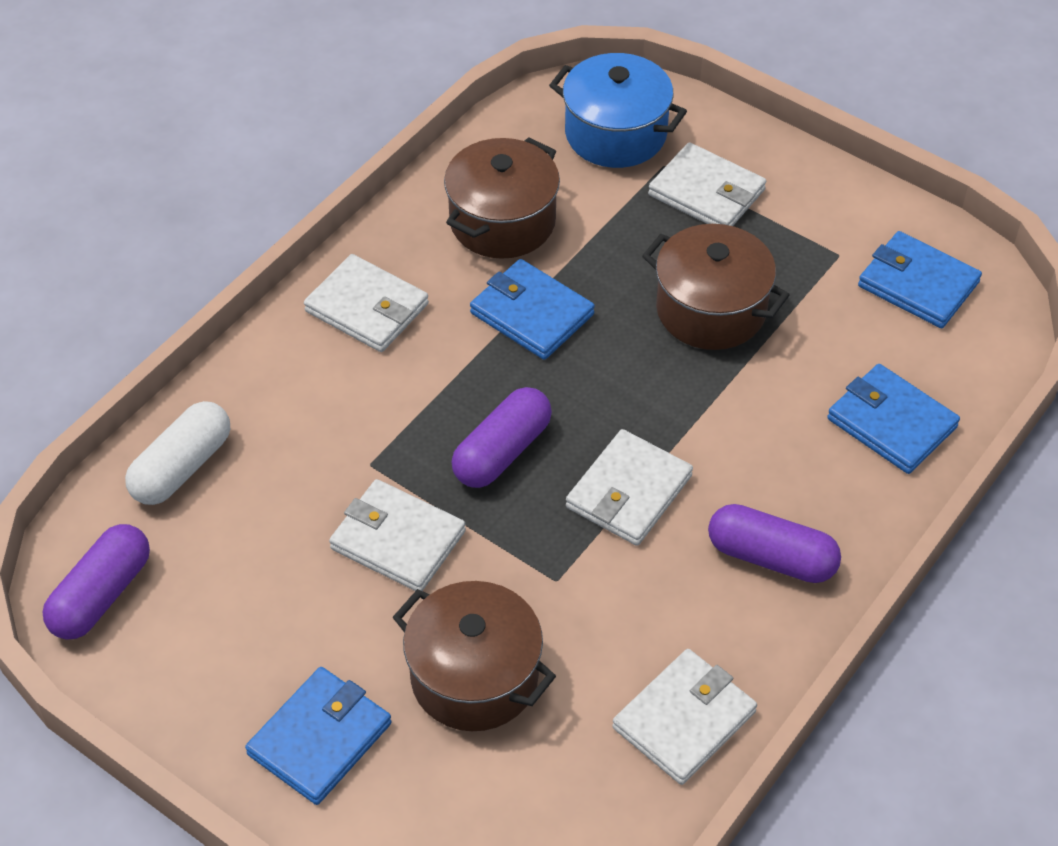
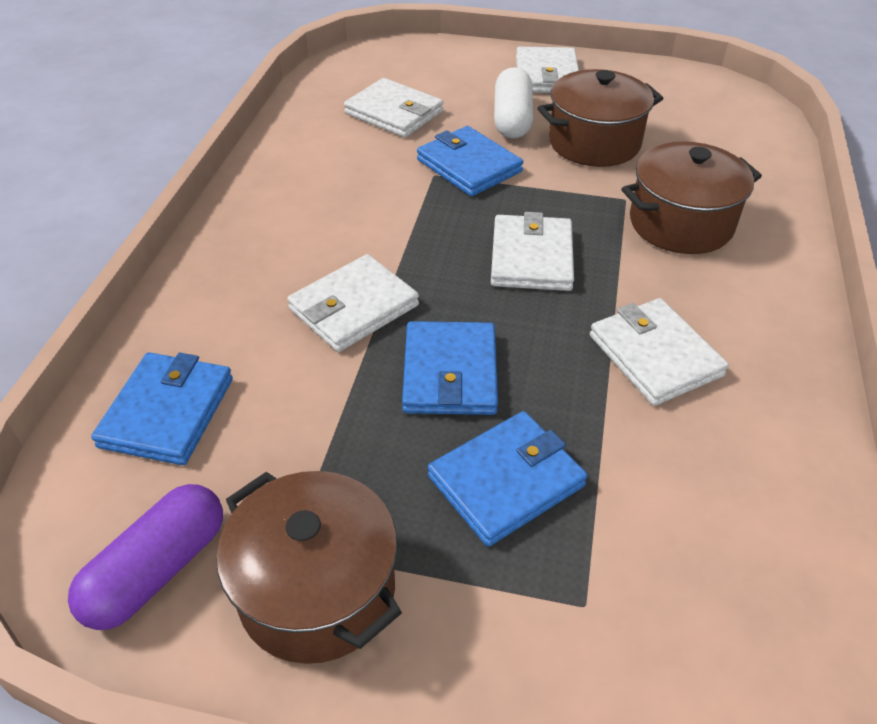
blue pot: [549,53,687,168] = 1 -> none = 0
purple capsule: [42,524,150,640] [452,387,552,488] [708,504,841,583] = 3 -> [68,484,223,630] = 1

